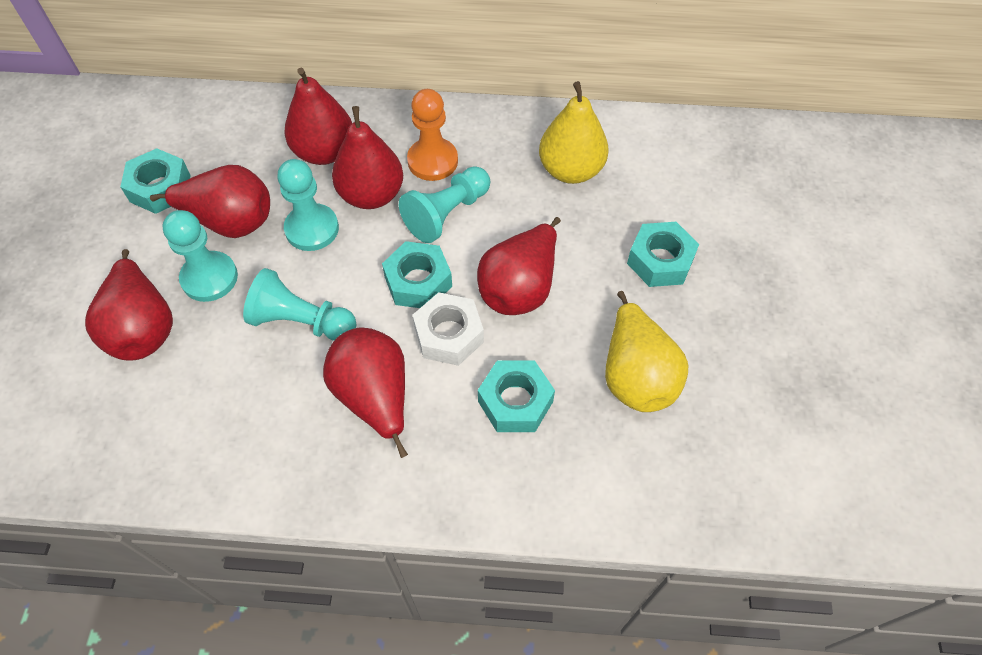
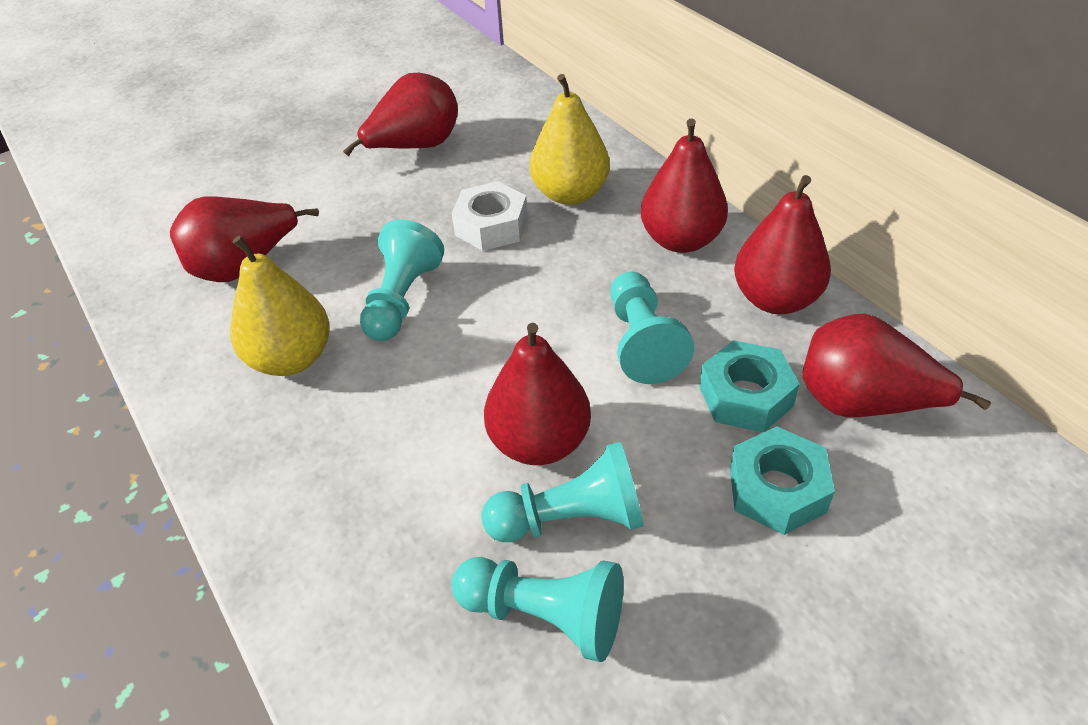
orange pawn: [407,89,458,181] = 1 -> none = 0
turquoise nut: [120,148,190,214] [382,241,452,308] [478,360,555,432] [627,222,699,287] = 4 -> [699,340,800,432] [730,426,835,535] = 2

